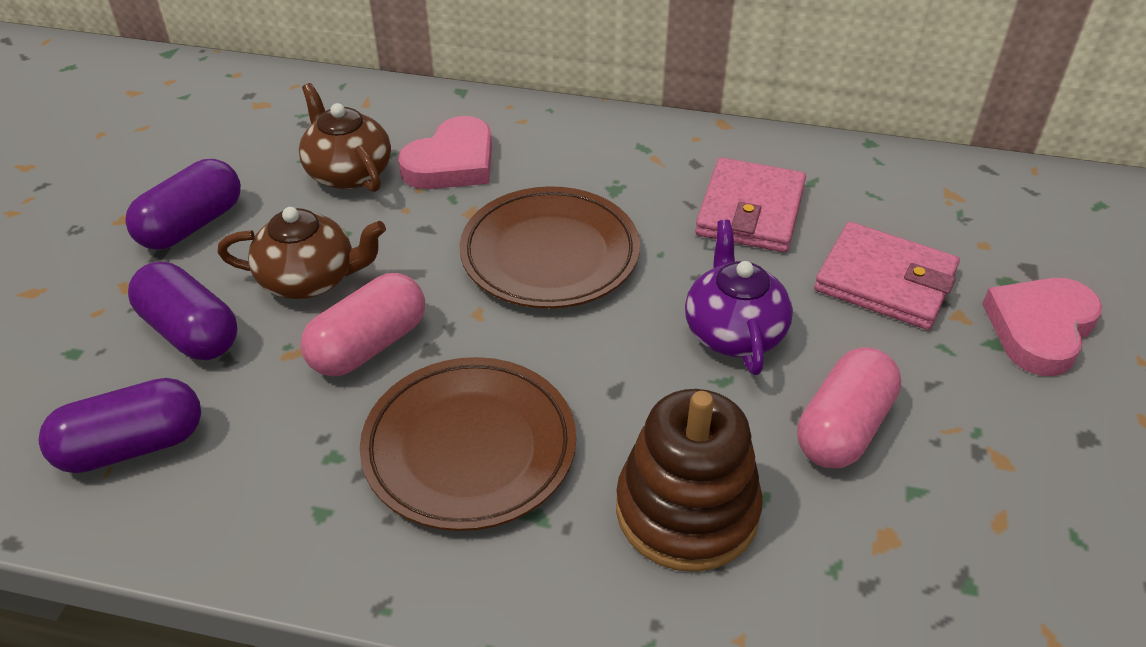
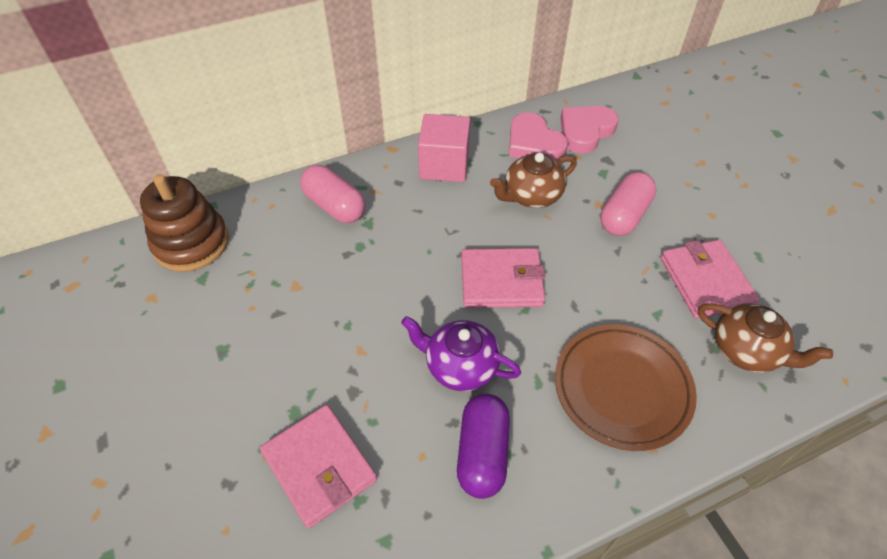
brown plate: [360,357,576,531] [459,186,640,309] = 2 -> [555,324,697,451] = 1
pink cube: none = 0 -> [418,114,470,182] = 1
pink wallet: [695,157,806,253] [814,222,960,330] = 2 -> [260,405,377,529] [461,248,545,308] [661,240,759,319] = 3
purple capsule: [39,378,201,473] [125,159,241,250] [128,262,238,360] = 3 -> [457,394,510,499] = 1

